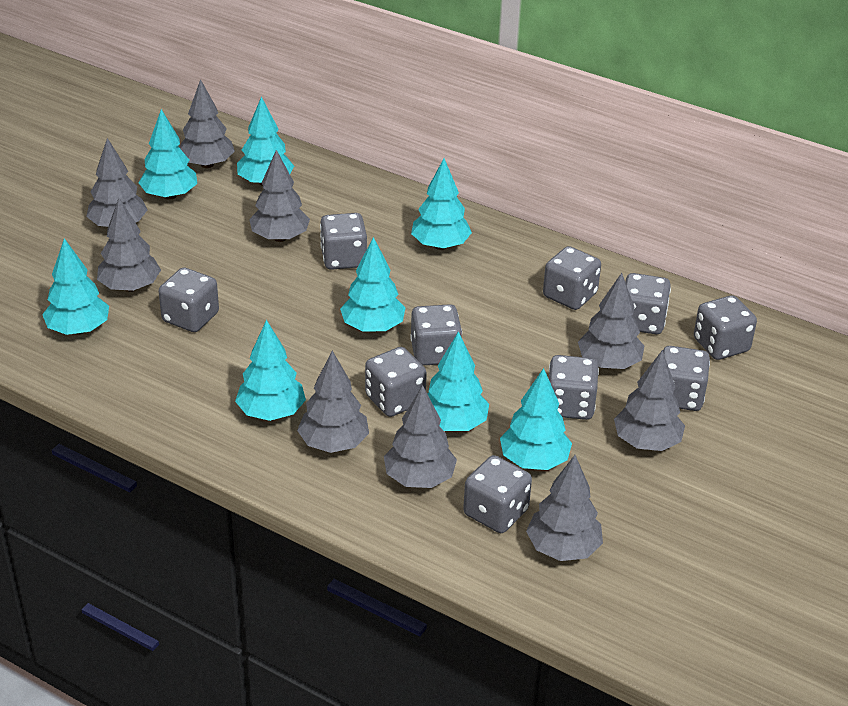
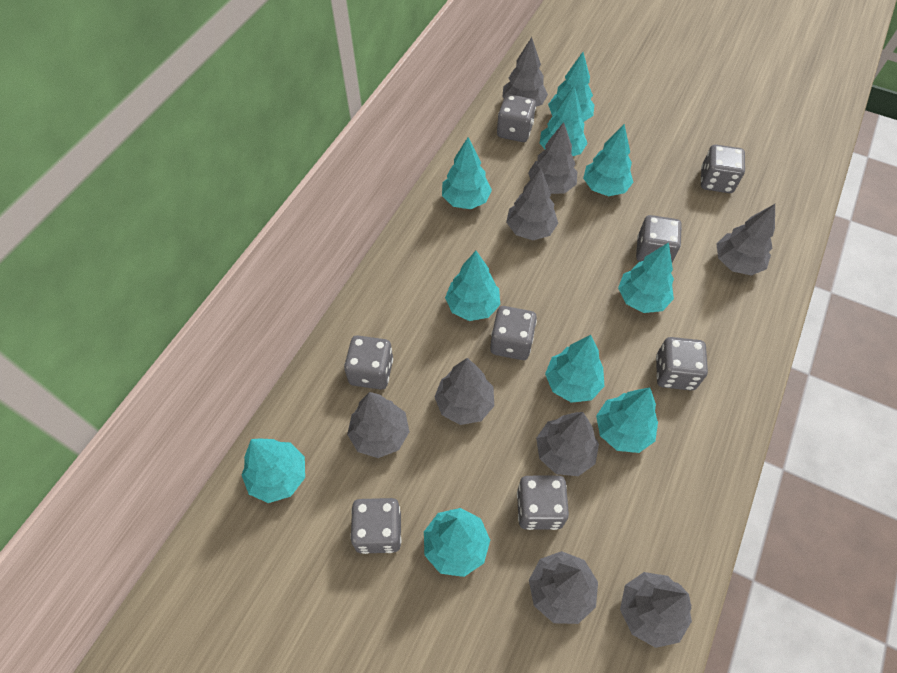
grey dice: [158,268,219,332] [320,213,367,270] [365,347,427,417] [410,304,462,365] [463,455,532,533] [543,246,601,310] [549,355,599,420] [625,273,671,334] [663,346,710,411] [694,295,757,360] = 10 -> [344,335,393,390] [350,498,401,554] [490,306,537,360] [497,94,536,142] [517,476,569,530] [636,215,682,263] [656,337,708,390] [701,145,745,193] = 8
turquoise tree: [42,238,109,335] [139,109,197,200] [235,320,306,421] [237,97,294,186] [340,237,406,332] [411,158,472,250] [428,331,489,431] [500,368,572,470] = 8 -> [242,438,305,503] [424,508,490,577] [442,137,492,209] [445,251,500,321] [540,86,588,156] [545,335,604,403] [548,52,594,122] [583,124,633,196] [596,387,658,453] [618,242,674,313] = 10

